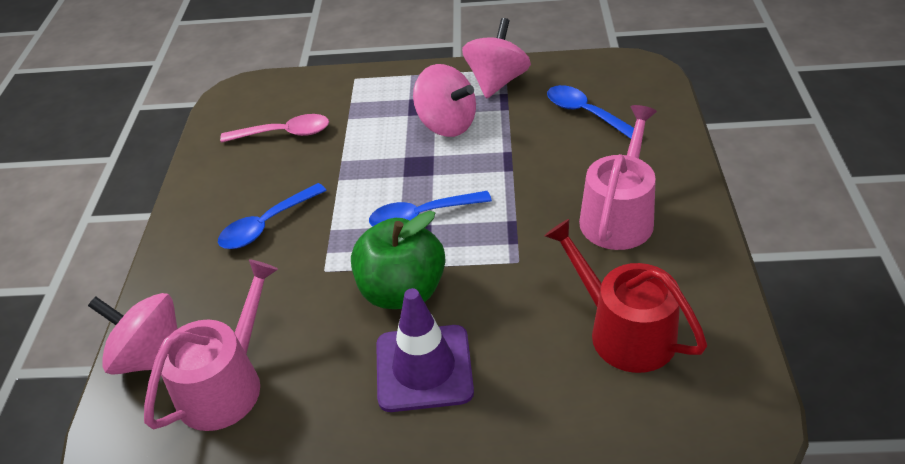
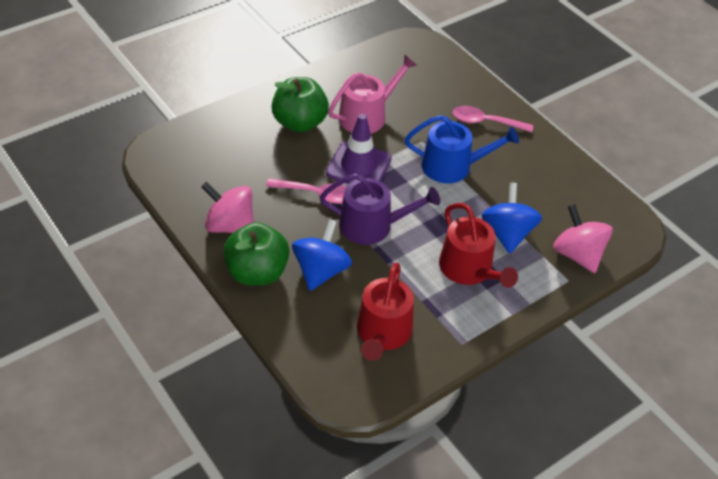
blue spinning top: none = 0 -> [292,219,352,291] [481,183,542,254] = 2
blue spoon: [218,183,327,249] [369,191,492,226] [547,85,634,139] = 3 -> none = 0
blue watering can: none = 0 -> [405,115,519,183] = 1
green apple: [351,211,445,309] = 1 -> [223,222,289,286] [272,77,329,132] = 2
pink spinning top: [88,293,178,375] [413,64,476,137] [462,18,531,98] = 3 -> [201,182,254,233] [553,204,613,273] = 2
pink spoon: [220,114,329,143] = 1 -> [266,178,346,204] [452,106,533,132] = 2
pink watering can: [144,259,278,431] [579,105,657,250] = 2 -> [328,54,417,134] = 1
purple watering can: none = 0 -> [320,174,440,245] = 1
red watering can: [544,219,707,373] = 1 -> [357,262,414,361] [439,203,518,288] = 2

